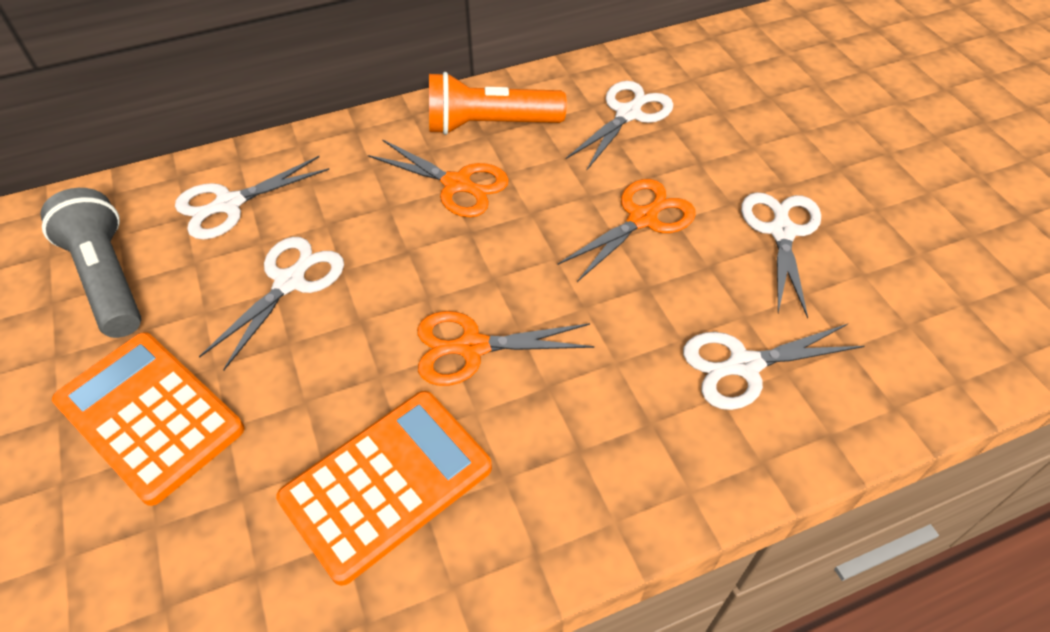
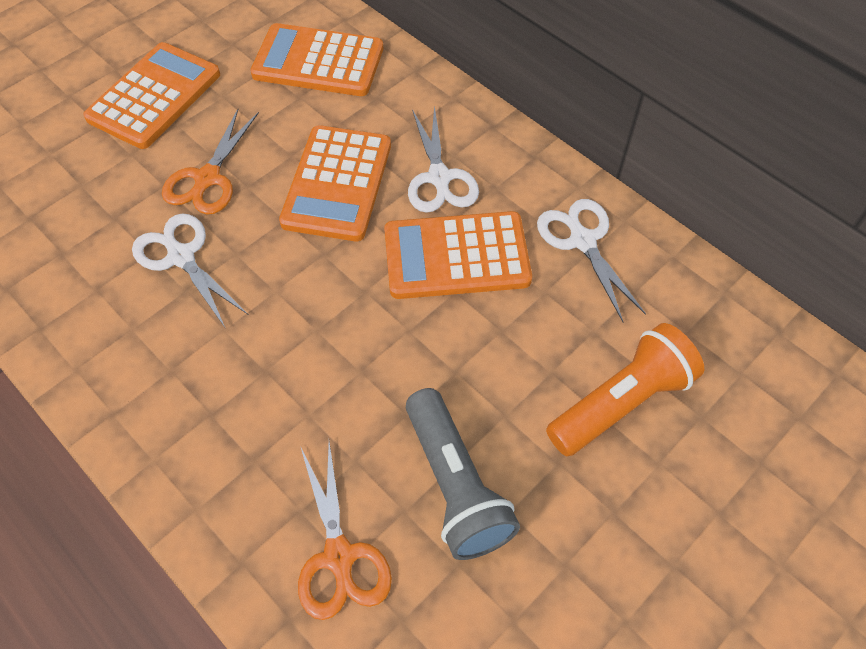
orange calculator: [52,332,244,506] [276,391,492,586] = 2 -> [83,42,220,149] [250,23,383,96] [279,125,391,241] [384,211,532,299] = 4
orange scissors: [368,139,509,217] [417,311,595,386] [557,179,696,282] = 3 -> [162,109,259,215] [298,442,392,620] = 2
white scissors: [175,156,329,240] [199,237,344,370] [566,81,673,170] [683,324,864,410] [741,192,821,318] = 5 -> [132,214,249,329] [408,105,479,213] [537,199,646,322] = 3

